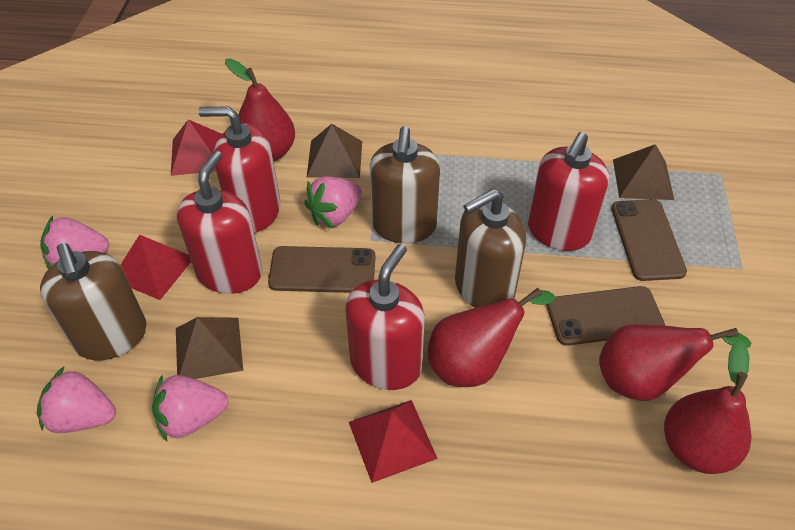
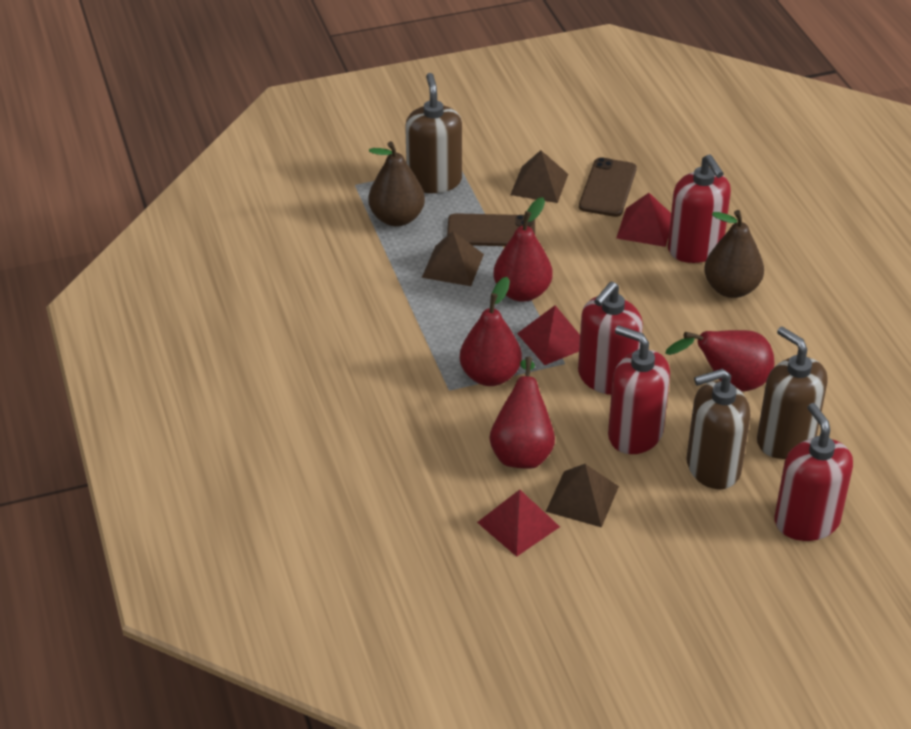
brown pear: none = 0 -> [368,141,425,227] [704,210,764,298] = 2
brown phone: [268,246,376,293] [547,286,665,346] [612,199,687,281] = 3 -> [447,213,535,246] [579,157,637,217] = 2
pink strawberry: [37,366,116,433] [40,216,109,269] [152,375,229,442] [304,176,362,229] = 4 -> none = 0

